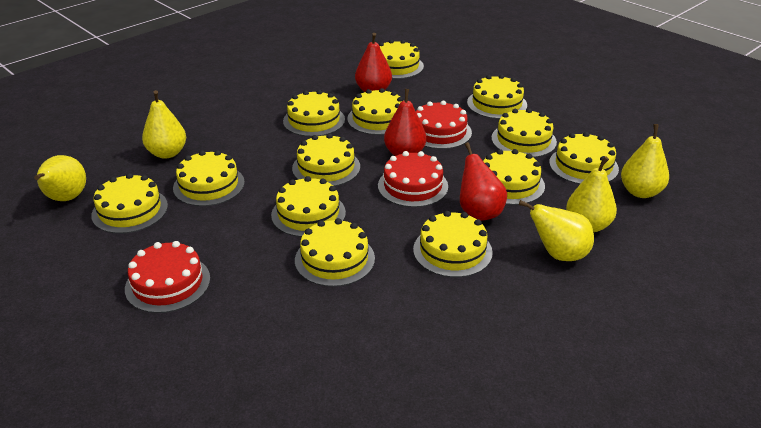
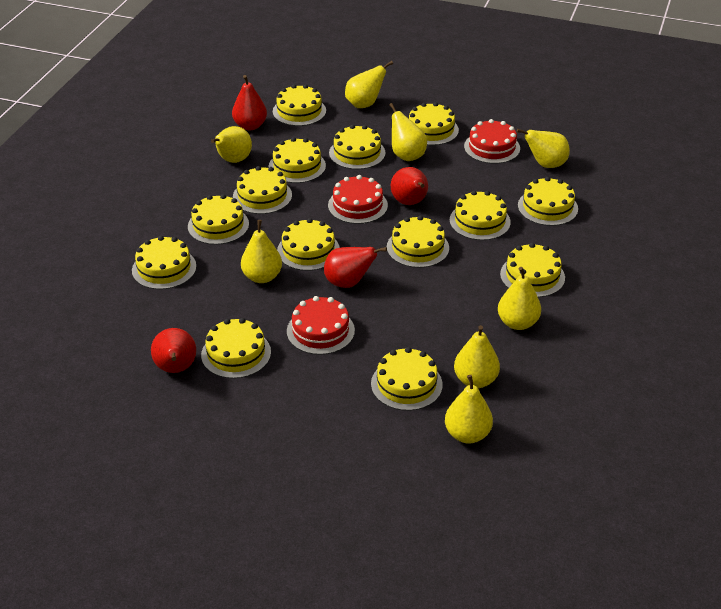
red pear: [355,33,392,92] [384,89,426,156] [460,142,507,221] = 3 -> [151,328,196,373] [232,75,267,130] [324,247,387,288] [391,167,428,205] = 4
yellow cake: [91,173,168,234] [173,150,245,206] [271,176,346,237] [283,90,345,137] [292,133,360,186] [295,218,375,287] [347,88,403,135] [379,40,424,79] [413,211,493,277] [467,75,527,119] [483,149,545,205] [491,108,557,158] [549,132,619,184] = 13 -> [132,236,196,289] [188,194,249,245] [201,318,271,379] [233,166,292,214] [269,137,326,183] [273,84,326,126] [277,218,340,271] [329,125,386,169] [371,347,443,411] [387,215,449,268] [409,102,459,145] [450,191,511,240] [500,243,565,297] [518,177,578,226] = 14
yellow pear: [34,155,86,201] [142,90,186,159] [519,200,594,261] [566,156,617,232] [621,124,669,198] = 5 -> [211,126,252,163] [241,220,282,283] [345,61,393,108] [389,103,427,161] [445,375,493,443] [454,325,500,388] [498,267,541,330] [517,129,570,168] = 8

